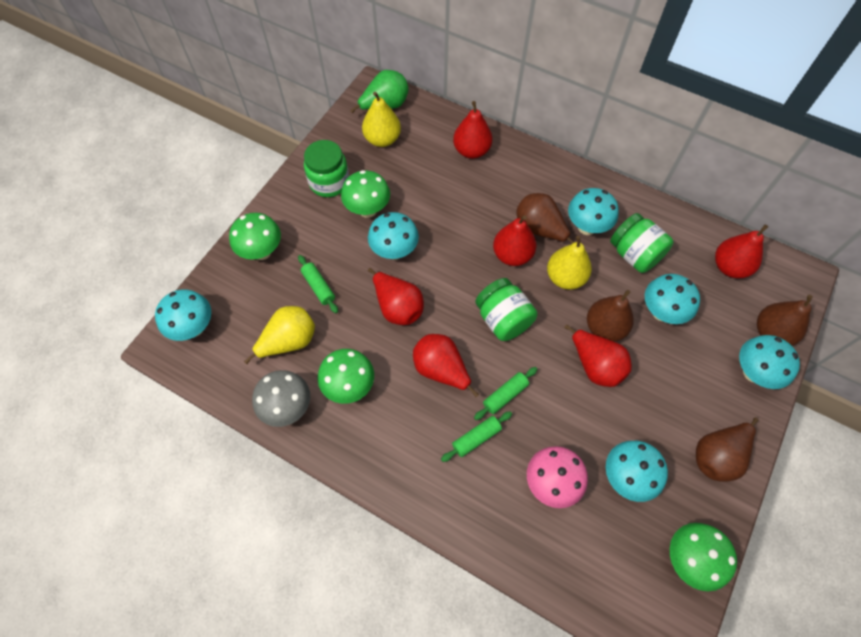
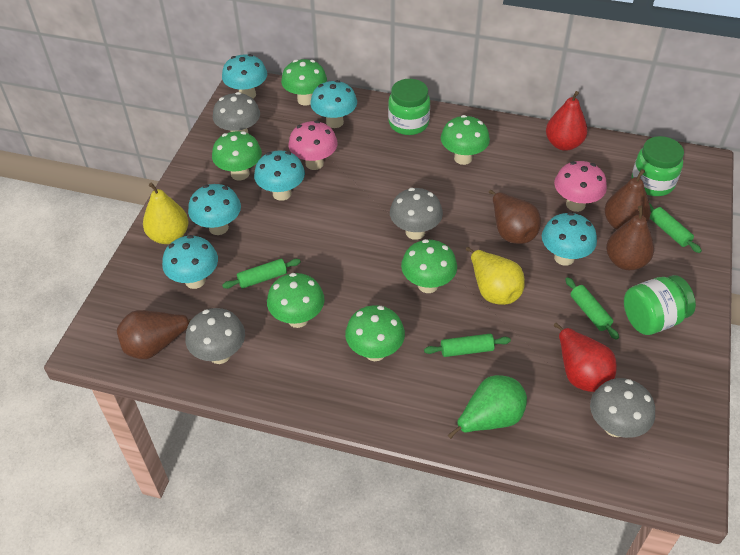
green mushroom: [229,213,281,260] [318,349,374,404] [341,170,390,218] [670,523,737,591] = 4 -> [212,131,262,181] [267,273,325,328] [281,59,327,106] [345,305,405,361] [401,239,457,293] [441,115,490,165] = 6
green rolling pin: [298,255,338,313] [441,411,512,462] [474,367,537,420] = 3 -> [222,259,301,289] [424,334,511,357] [565,277,619,340] [649,203,702,253] = 4
grey mushroom: [252,370,310,427] = 1 -> [185,308,245,364] [213,92,260,134] [390,188,443,240] [590,378,655,438] = 4
pink mushroom: [527,446,588,508] = 1 -> [288,121,338,170] [554,161,607,212] = 2
red pear: [368,268,424,325] [413,334,479,397] [453,101,492,159] [493,215,536,266] [565,325,632,387] [715,224,768,278] = 6 -> [546,91,588,151] [554,323,617,392] = 2
yellow pear: [244,306,315,364] [362,92,401,147] [547,236,592,290] = 3 -> [143,183,188,244] [466,247,525,305] = 2

